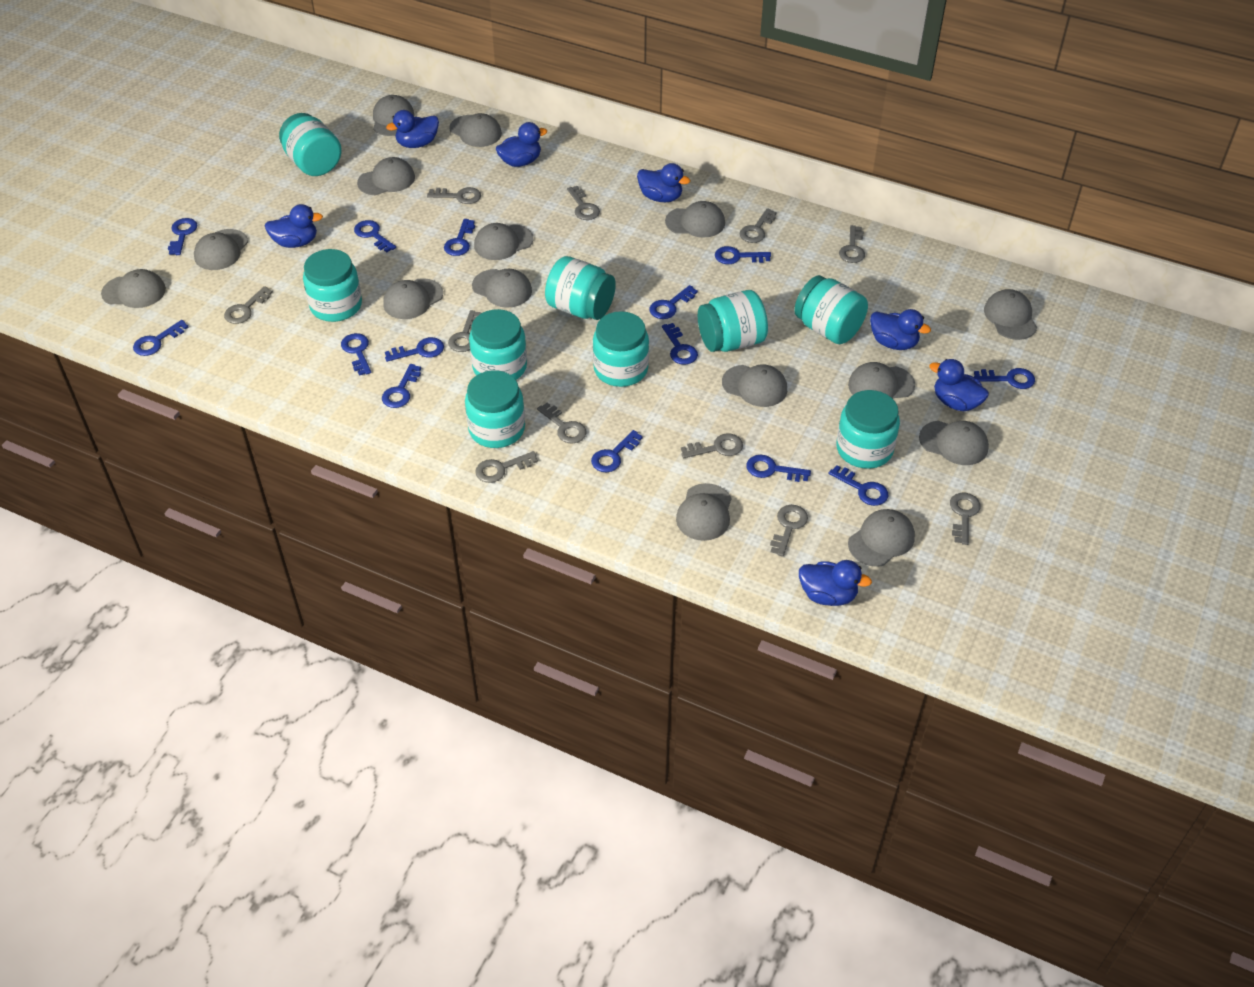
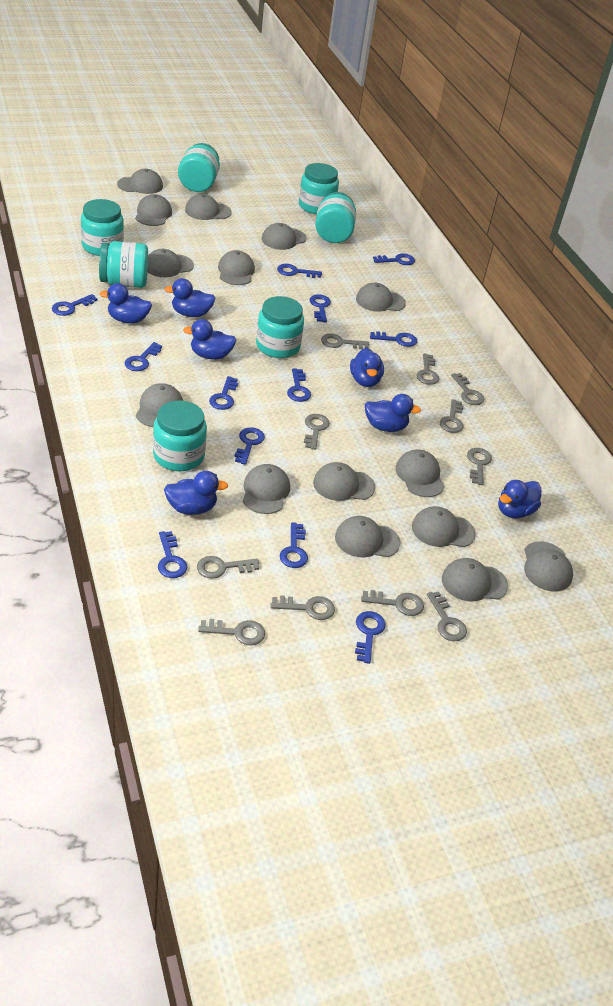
blue key: [133,320,188,356] [168,218,197,255] [341,333,371,376] [354,220,396,252] [382,364,421,408] [385,337,444,362] [444,219,475,256] [591,430,643,472] [650,285,698,319] [662,323,698,365] [715,246,771,264] [746,455,811,482] [829,465,888,506] [974,368,1035,389] = 14 -> [52,294,97,316] [125,342,162,371] [158,531,188,578] [209,376,238,410] [234,427,265,465] [277,264,322,278] [280,522,308,568] [287,368,311,402] [309,294,331,322] [355,611,386,664] [370,331,417,347] [373,253,415,265] = 12
turquoise jar: [279,113,342,176] [303,249,362,322] [465,370,525,448] [469,309,527,380] [545,256,616,320] [593,311,649,387] [698,290,768,352] [794,275,868,344] [836,390,900,469] = 9 -> [81,199,124,256] [99,241,148,288] [153,401,207,471] [178,143,220,192] [256,296,304,358] [299,163,339,214] [315,192,356,243] = 7

